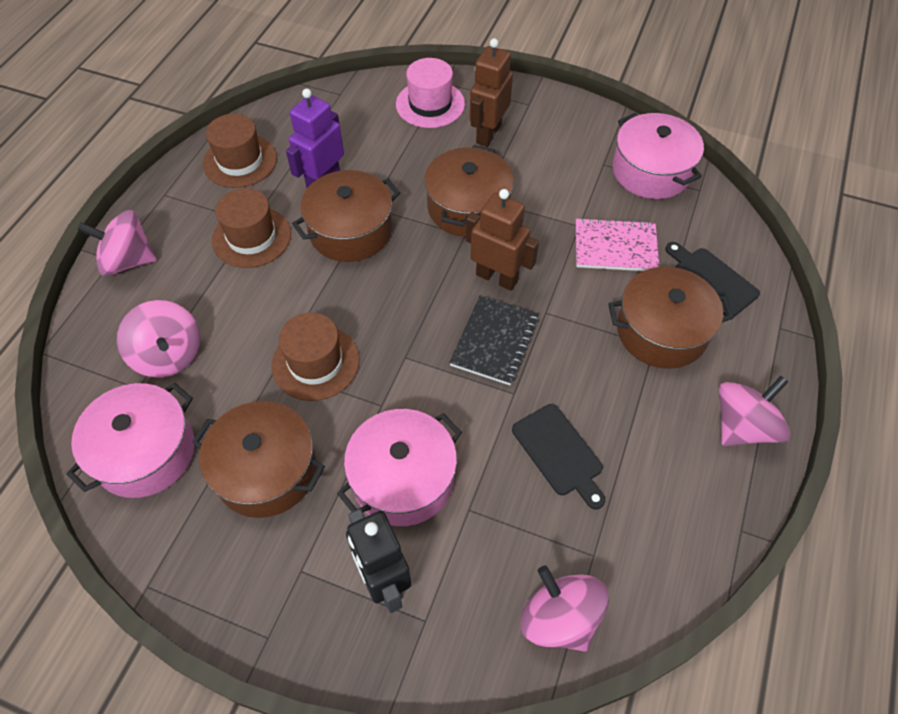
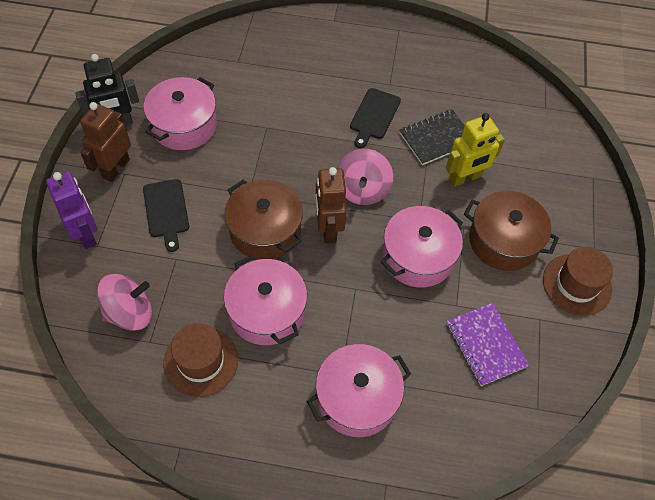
brown hat: [203,114,277,188] [212,188,291,268] [271,313,359,401] = 3 -> [163,323,238,397] [543,247,613,316] = 2
brown pot: [192,401,325,518] [292,170,400,262] [424,145,514,237] [608,267,734,369] = 4 -> [224,180,303,260] [464,191,559,271] = 2
pink hat: [396,58,465,128] = 1 -> none = 0
pink notebook: [576,217,660,271] = 1 -> none = 0
pink pot: [66,383,195,498] [337,409,462,526] [613,113,704,199] = 3 -> [144,77,217,150] [224,255,307,345] [307,344,411,437] [381,206,463,288] = 4
pink spinning top: [77,210,157,276] [117,300,200,378] [520,566,609,652] [719,376,790,446] = 4 -> [97,274,152,331] [337,149,393,205] = 2
purple notebook: none = 0 -> [447,303,529,386] = 1
yellow robot: none = 0 -> [446,113,505,187] = 1

